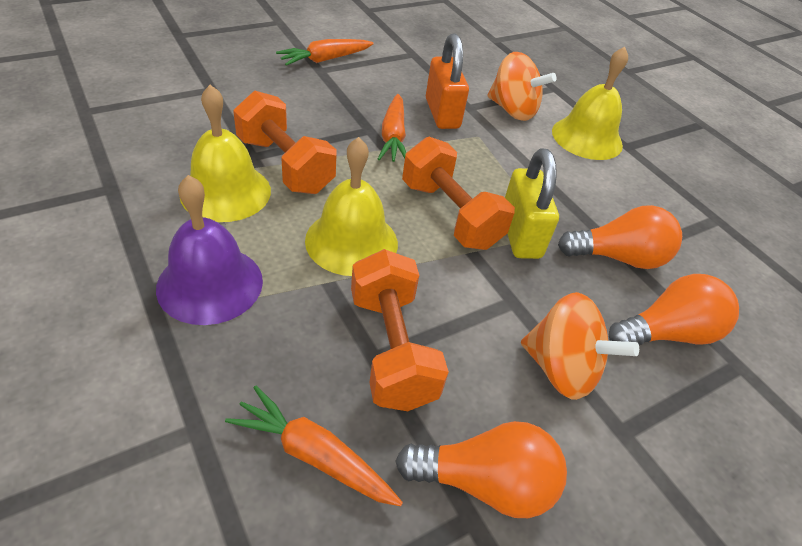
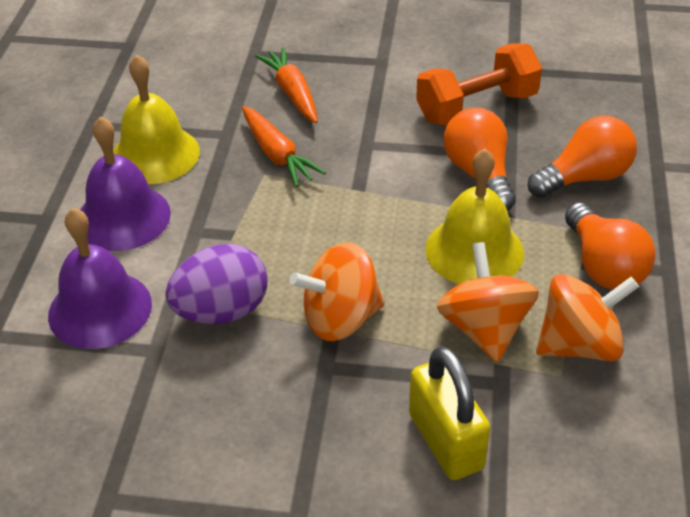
orange carrot: [225,385,403,506] [276,39,374,66] [378,94,406,162] = 3 -> [242,106,326,187] [255,47,318,123] = 2
orange dumbbell: [233,91,337,194] [351,249,449,411] [402,137,515,250] = 3 -> [416,43,542,126] = 1
orange padlock: [426,33,469,129] = 1 -> none = 0
orange spinning top: [488,52,556,121] [521,292,639,400] = 2 -> [290,242,385,341] [437,242,539,362] [536,274,639,361] = 3
purple bell: [156,175,263,325] = 1 -> [48,208,152,349] [80,116,171,251] = 2
purple egg: none = 0 -> [165,244,268,324] = 1
yellow bell: [179,85,271,222] [305,137,398,276] [552,47,628,160] = 3 -> [113,54,200,184] [425,149,524,284] = 2

